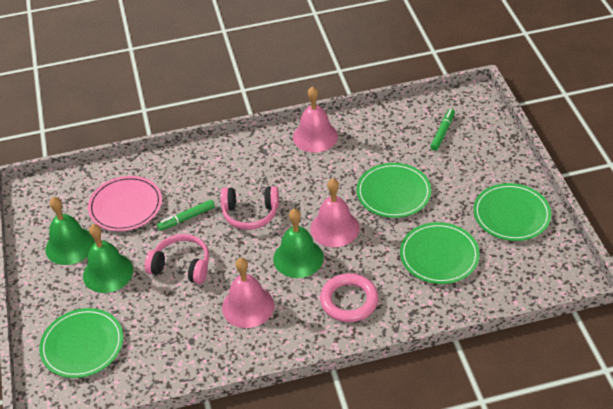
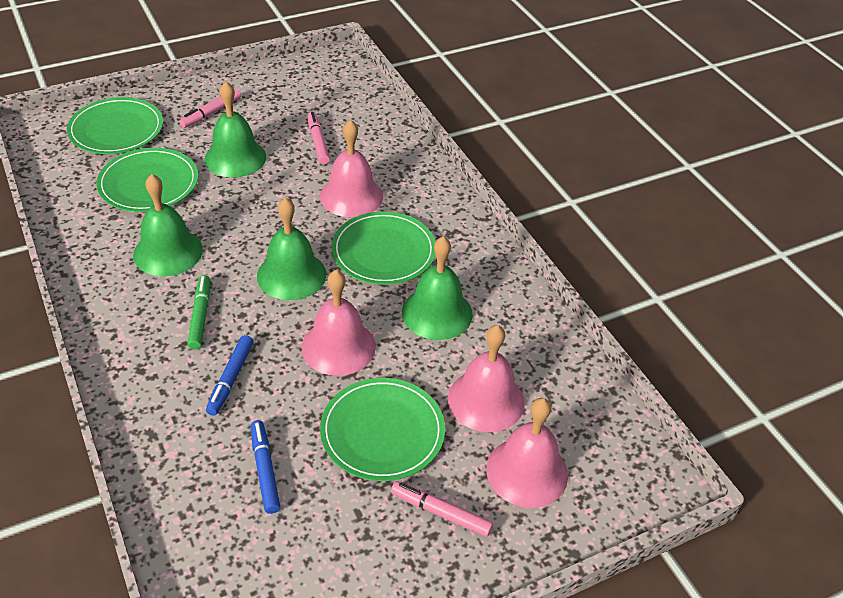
blue marker: none = 0 -> [206,335,253,416] [251,420,280,514] = 2
green bell: [46,197,95,265] [83,224,133,293] [273,209,324,278] = 3 -> [133,174,203,276] [205,82,266,178] [257,197,326,300] [402,236,473,340] = 4
green marker: [157,200,215,231] [430,109,455,151] = 2 -> [187,275,210,349] = 1
pink bell: [222,258,274,328] [293,86,338,153] [310,178,359,247] = 3 -> [302,270,376,376] [320,120,383,217] [448,325,525,432] [486,398,568,508] = 4
pink headphones: [145,234,209,284] [221,186,279,230] = 2 -> none = 0
pink marker: none = 0 -> [179,89,241,128] [307,112,330,164] [391,481,493,537] = 3
pink plate: [88,176,162,231] = 1 -> none = 0
pink ring: [320,273,378,322] = 1 -> none = 0

